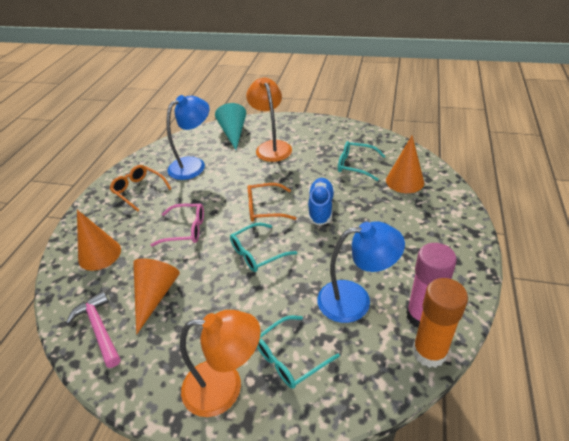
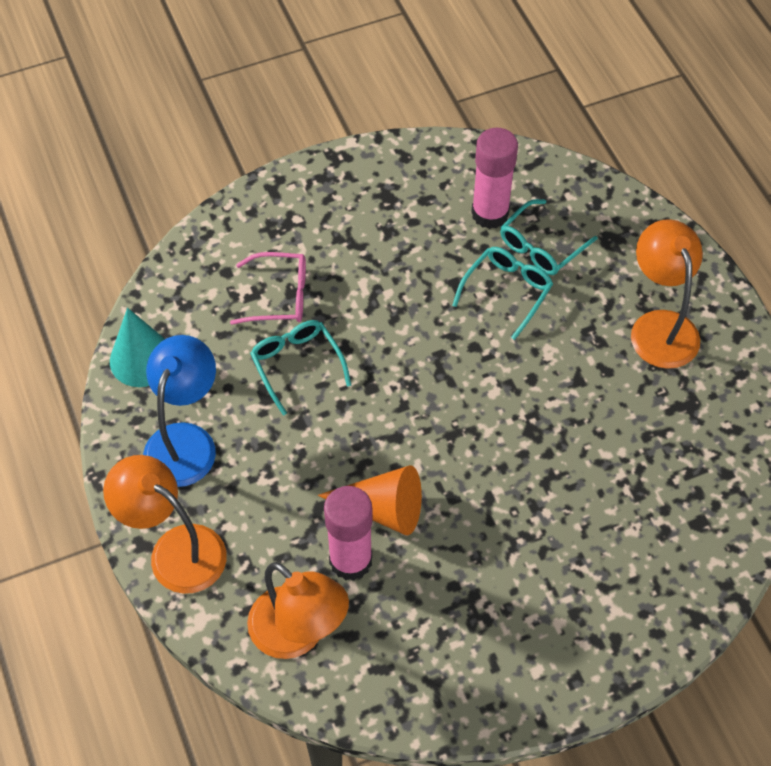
blue lamp: [166,95,210,180] [317,221,405,323] = 2 -> [143,335,216,487] = 1
blue shoe: [308,178,334,226] = 1 -> none = 0
orange cone: [77,210,121,271] [133,259,180,334] [386,136,424,193] = 3 -> [317,465,422,535] = 1
orange glasses: [110,165,172,212] [248,183,296,222] = 2 -> none = 0
orange glue stick: [412,278,468,368] = 1 -> none = 0
orange lamp: [180,310,261,417] [246,77,292,162] = 2 -> [103,455,227,594] [247,562,349,659] [631,219,703,369] = 3
pink glue stick: [406,243,457,328] = 1 -> [324,486,373,581] [471,128,518,229] = 2
pink hammer: [66,291,121,368] = 1 -> none = 0

